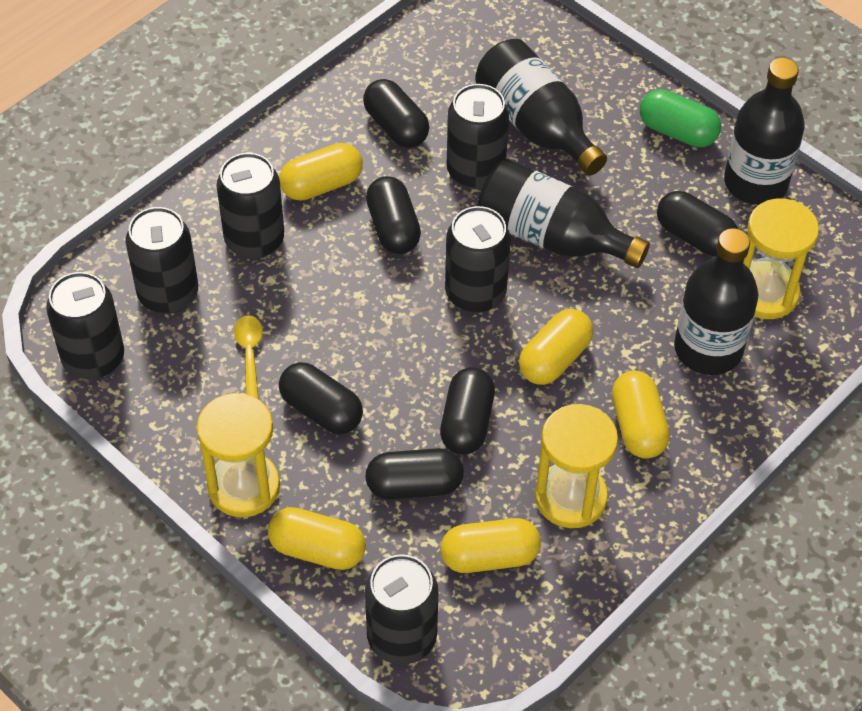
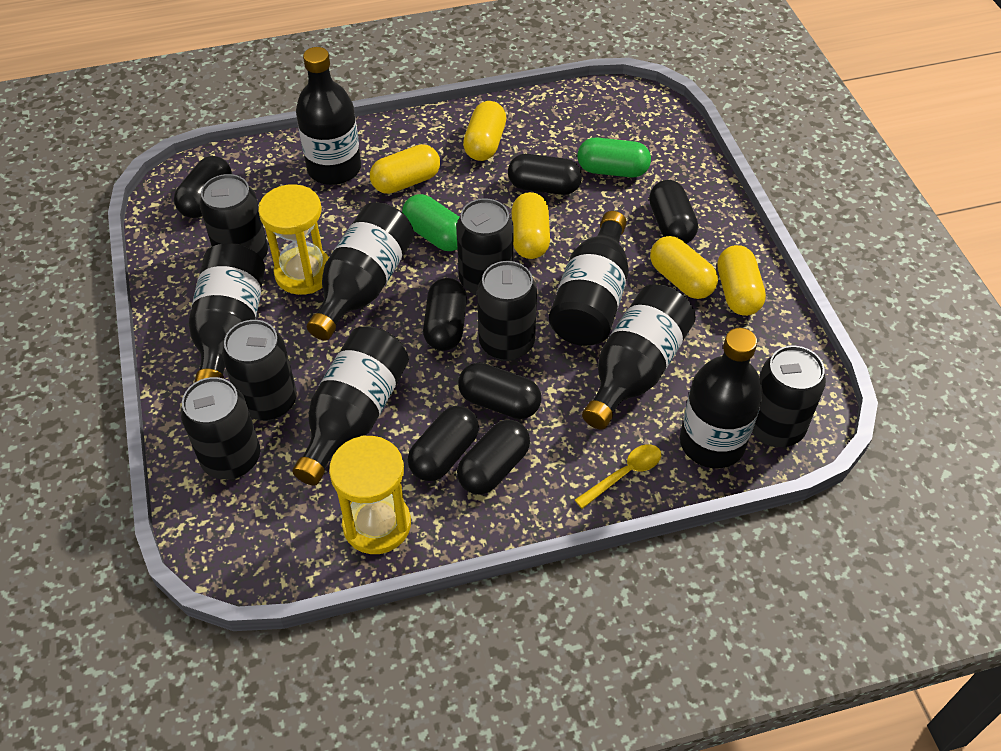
black bottle: [475,39,607,176] [477,159,650,268] [674,228,759,375] [724,58,805,205] = 4 -> [189,243,265,383] [292,326,409,486] [296,47,361,185] [307,202,414,341] [549,211,629,346] [582,284,696,430] [680,328,763,468] = 7
black capsule: [279,362,363,434] [363,79,430,148] [365,448,464,500] [366,176,421,254] [440,367,495,455] [657,191,738,256] = 6 -> [174,156,232,218] [408,406,479,481] [423,278,467,351] [457,419,530,494] [458,363,541,419] [508,154,582,195] [649,180,698,244] = 7
green capsule: [640,89,721,147] = 1 -> [402,194,460,251] [577,138,651,178] = 2
yellow hourglass: [197,393,280,517] [535,404,618,528] [743,199,819,319] = 3 -> [258,184,329,295] [329,435,411,554] = 2

